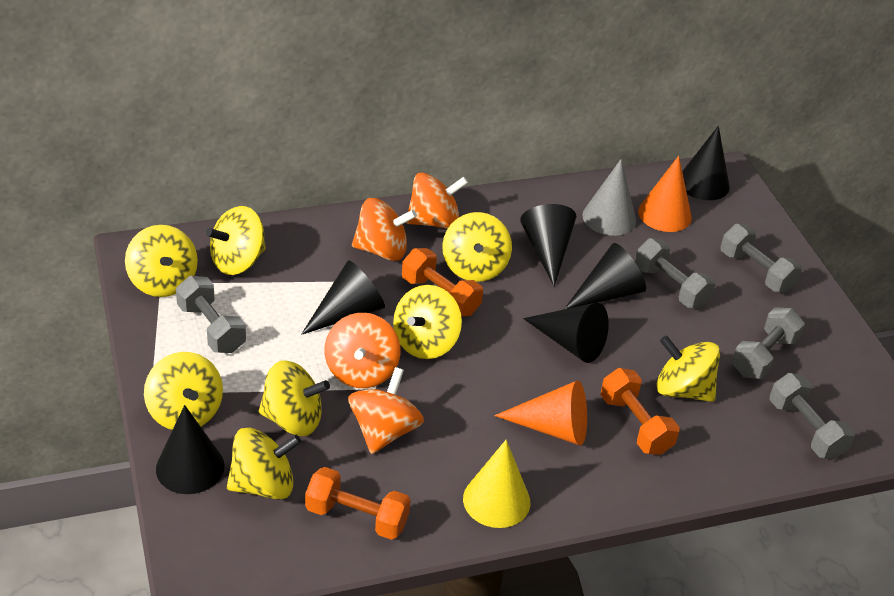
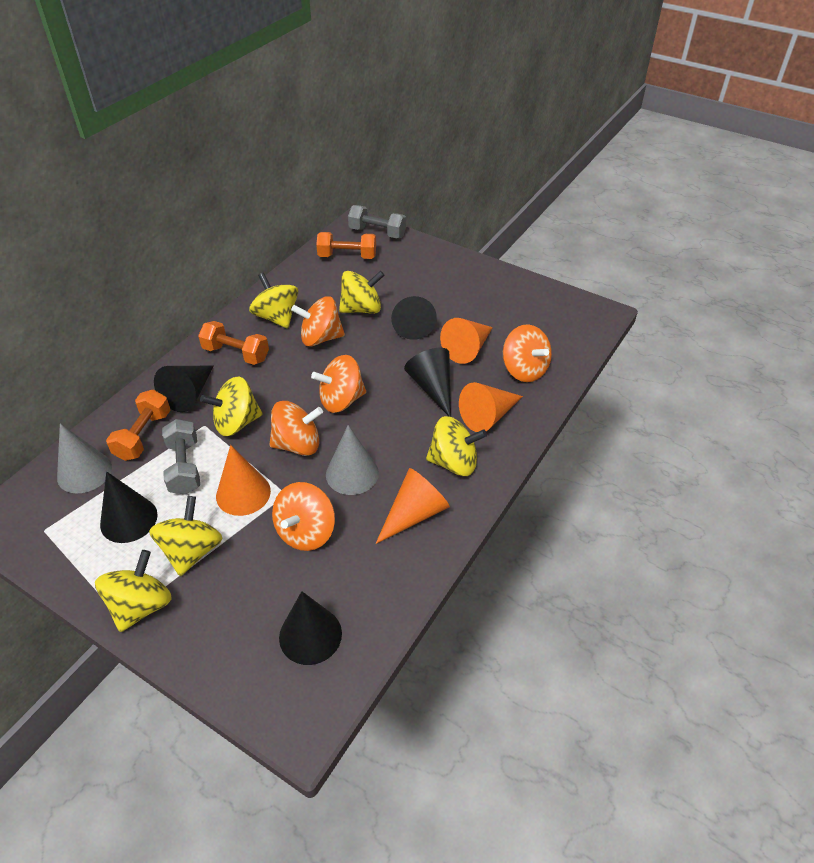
black cone: [156,405,225,494] [301,260,385,335] [520,204,576,287] [523,302,609,363] [564,243,646,309] [682,126,730,200] = 6 -> [100,471,158,543] [154,366,214,412] [279,591,342,665] [391,296,437,340] [404,348,451,417] = 5
grey cone: [582,159,636,236] = 1 -> [57,423,112,493] [326,425,379,495] = 2
grey dumbbell: [176,276,246,353] [635,238,715,308] [720,224,802,293] [732,307,805,379] [770,373,855,459] = 5 -> [162,419,200,495] [348,205,406,238] = 2
orange cone: [494,380,587,446] [638,156,692,232] = 2 -> [216,445,271,516] [376,468,450,544] [440,318,493,364] [459,382,523,432] = 4
orange spinning top: [325,313,400,388] [348,367,424,454] [352,198,417,261] [406,172,468,229] = 4 -> [270,401,323,456] [272,482,335,551] [291,296,345,347] [311,355,366,413] [503,325,552,382] = 5
yellow cone: [463,440,530,528] = 1 -> none = 0
yellow spinning top: [125,225,198,297] [144,352,223,430] [206,206,266,275] [227,428,301,500] [259,360,330,436] [393,285,462,359] [442,212,512,282] [656,335,720,402] = 8 -> [95,550,172,632] [149,496,222,576] [200,377,263,436] [249,273,299,328] [339,271,384,314] [426,416,487,476] = 6

